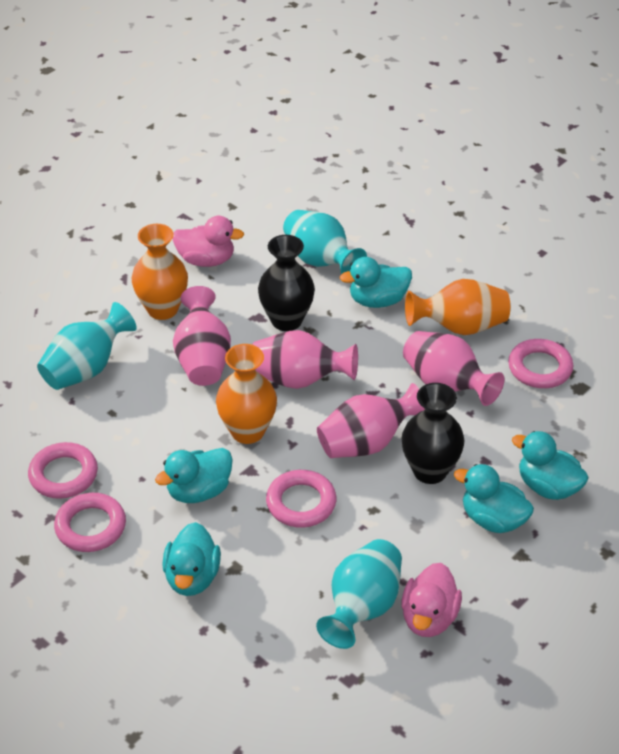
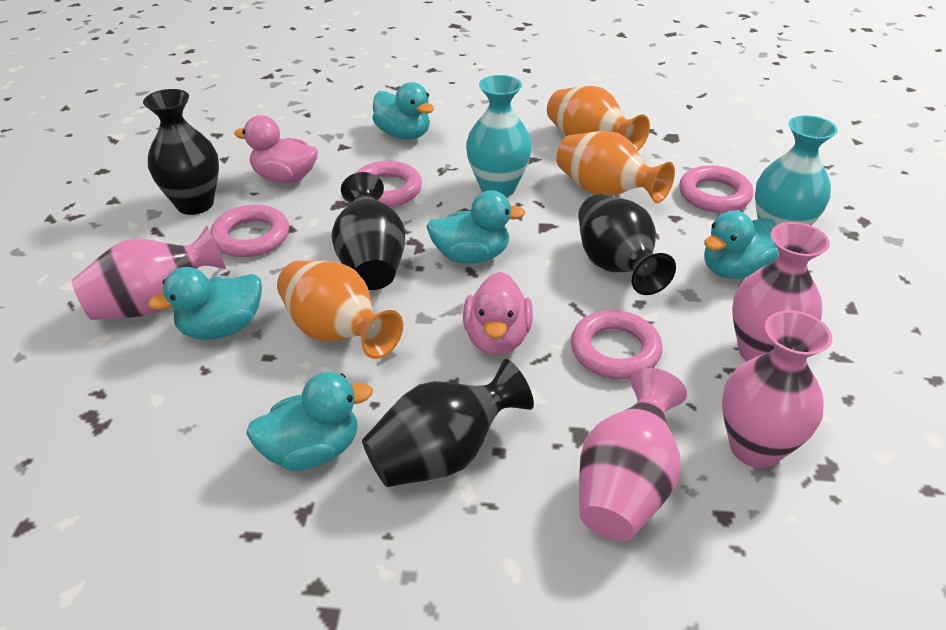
black vase: [258,235,315,331] [402,383,465,484] = 2 -> [143,89,219,215] [331,172,405,290] [362,359,534,487] [578,194,676,295] = 4
turquoise vase: [37,302,137,390] [283,210,367,274] [316,539,402,649] = 3 -> [466,75,532,197] [755,115,838,226] = 2

